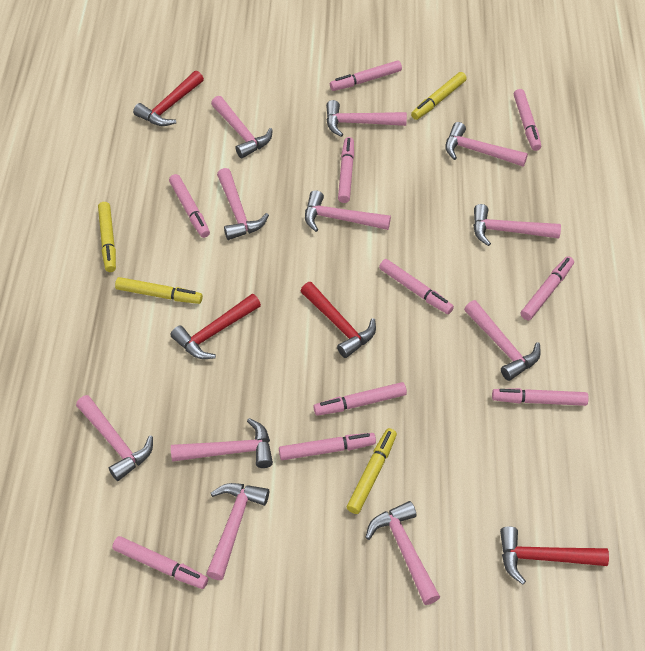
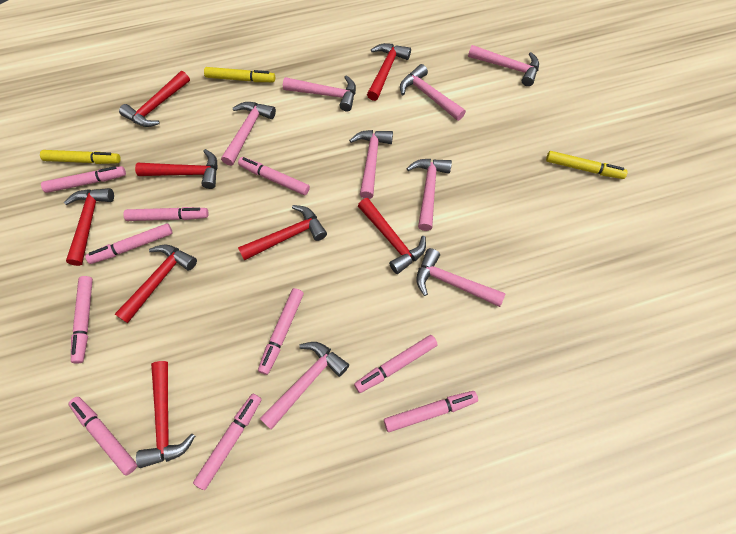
pink hammer: [76,395,153,481] [171,418,273,468] [206,483,269,580] [211,96,273,158] [217,168,269,240] [305,190,391,232] [326,100,407,137] [365,501,440,605] [445,122,528,167] [464,300,541,381] [473,204,561,246] = 11 -> [221,102,276,166] [260,342,349,430] [283,75,356,111] [349,130,393,199] [400,64,466,121] [406,159,452,231] [416,248,506,307] [468,45,539,86] = 8
red hammer: [133,71,204,126] [171,294,261,359] [301,282,376,358] [500,526,609,584] = 4 -> [64,188,114,266] [115,245,197,323] [119,71,190,127] [135,149,218,189] [136,361,195,468] [238,205,327,261] [358,198,426,274] [367,43,411,101] = 8
yellow marker: [98,202,116,272] [115,277,203,304] [347,428,397,514] [411,72,467,120] = 4 -> [40,150,121,164] [204,67,275,82] [546,151,628,179] = 3

